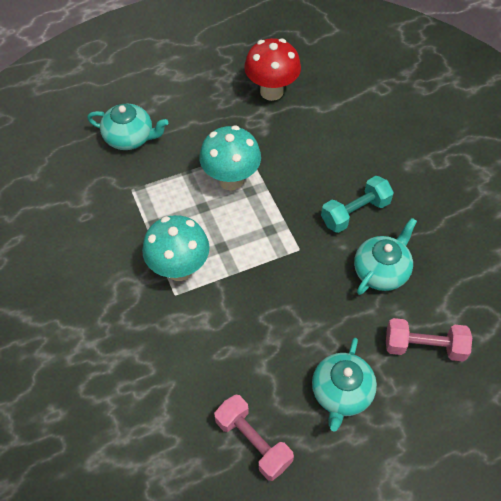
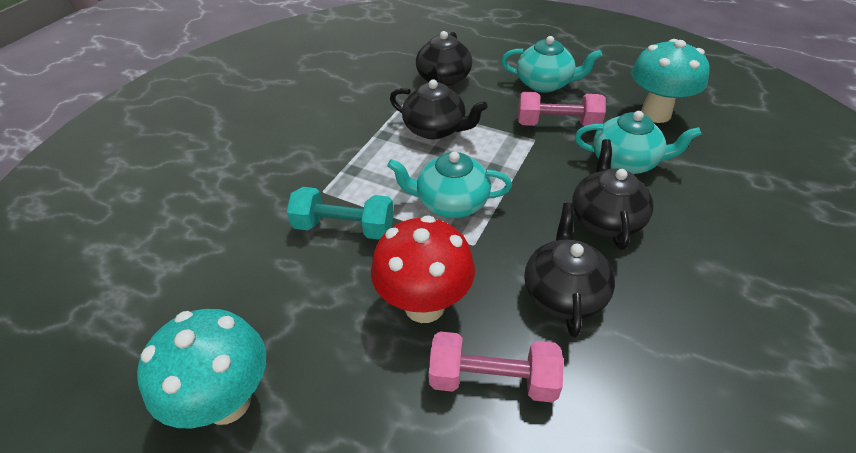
black teapot: none = 0 -> [390,79,488,139] [416,31,472,86] [524,203,615,338] [572,139,654,250] = 4

